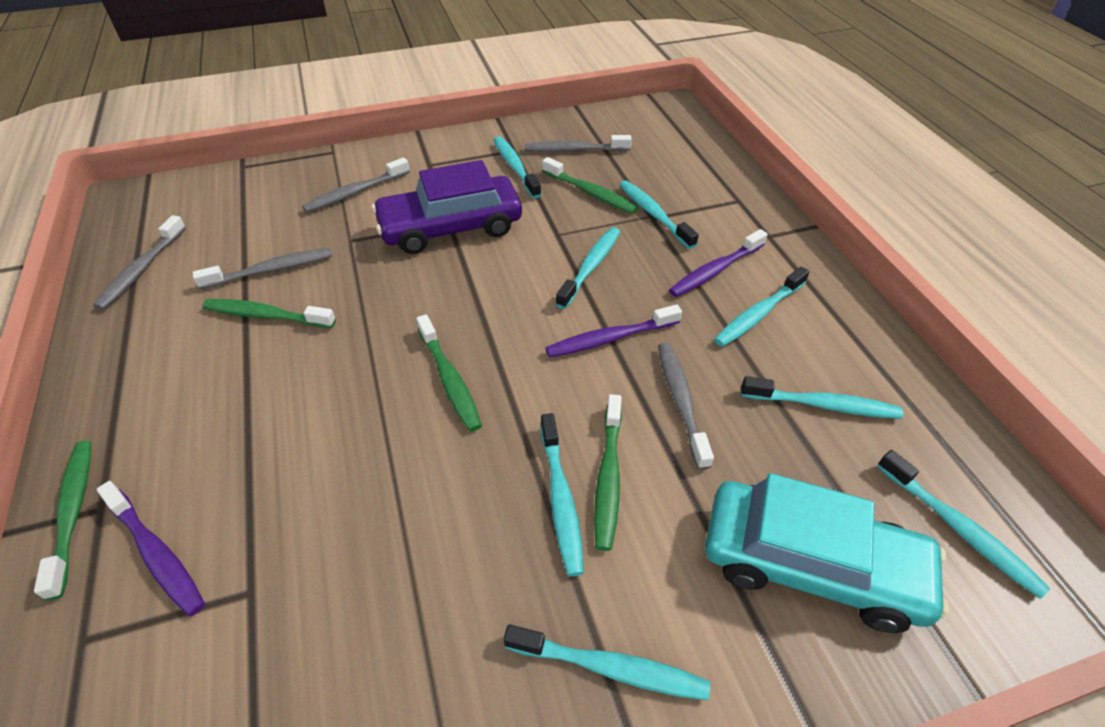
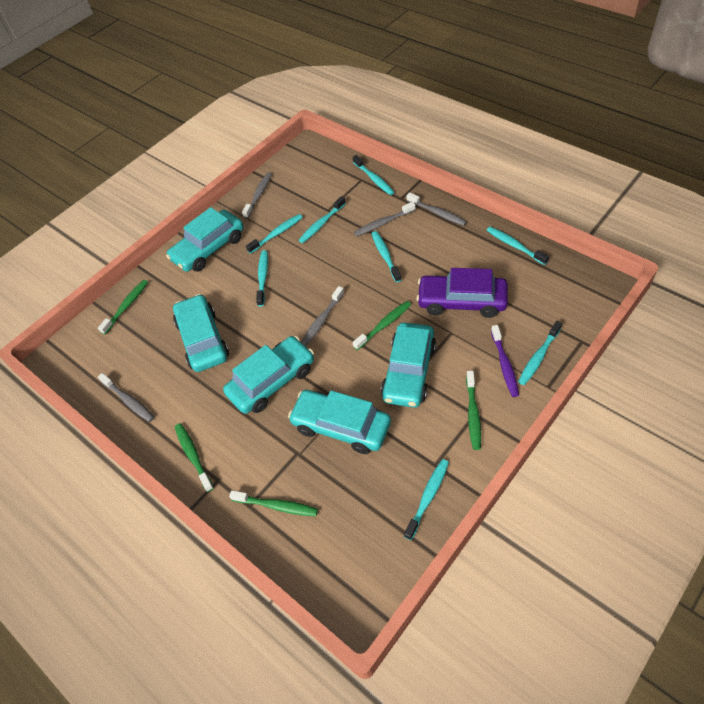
purple toothbrush: [96,481,205,616] [546,304,682,358] [669,229,768,297] = 3 -> [491,325,519,397] = 1
turquoise car: [705,473,949,633] = 1 -> [166,207,243,272] [173,294,229,372] [223,336,314,414] [288,390,391,454] [381,323,436,408] = 5

